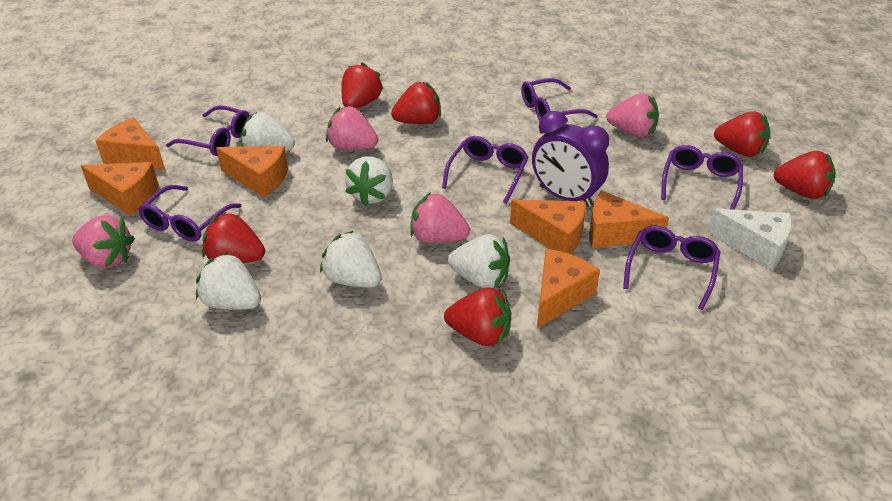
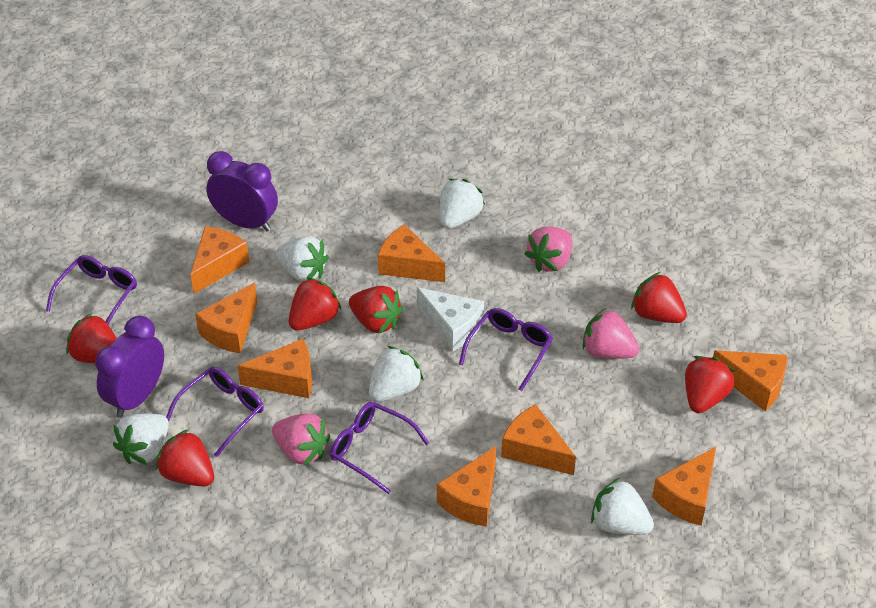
orange cheese: [81,162,159,216] [96,117,165,170] [216,146,288,197] [510,199,586,254] [537,249,600,328] [589,191,669,248] = 6 -> [190,226,249,294] [195,283,257,353] [237,339,312,398] [378,224,445,282] [437,446,497,527] [501,404,576,475] [652,447,716,526] [713,350,787,411] = 8
pink strawberry: [72,215,135,268] [326,106,378,150] [410,192,470,243] [607,93,659,137] = 4 -> [272,413,330,466] [524,227,572,272] [582,308,640,359] = 3
purple clock: [532,111,609,207] = 1 -> [95,316,164,418] [206,151,278,231] = 2
purple glasses: [138,185,241,242] [166,105,250,156] [442,136,528,204] [521,78,598,121] [623,225,720,310] [661,145,743,210] = 6 -> [46,255,137,324] [166,367,264,457] [330,402,429,494] [459,308,553,391] = 4

